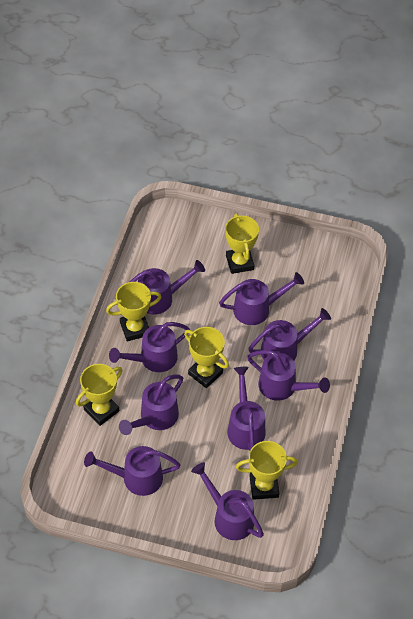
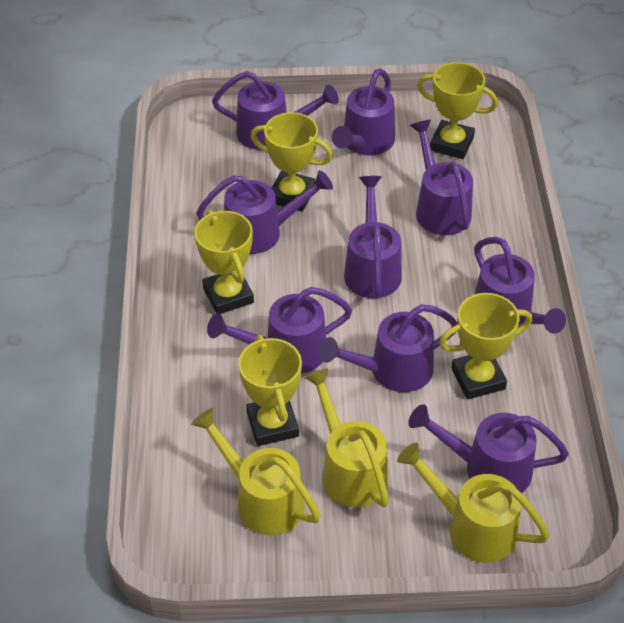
yellow watering can: none = 0 -> [191,408,321,535] [304,368,389,507] [397,443,550,563] = 3

